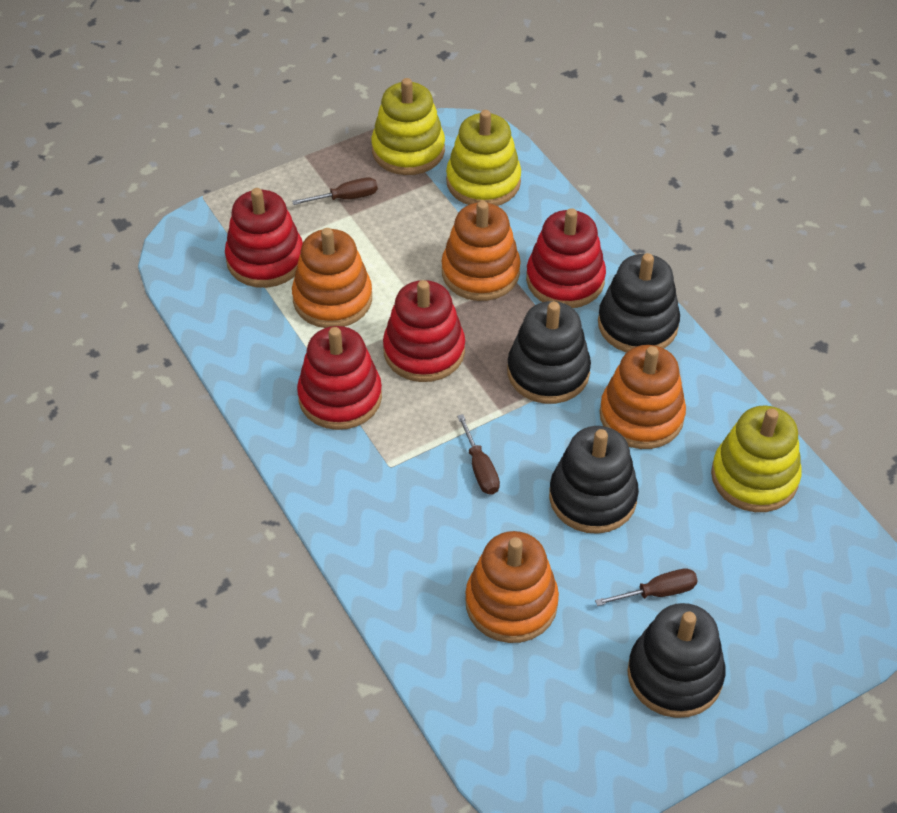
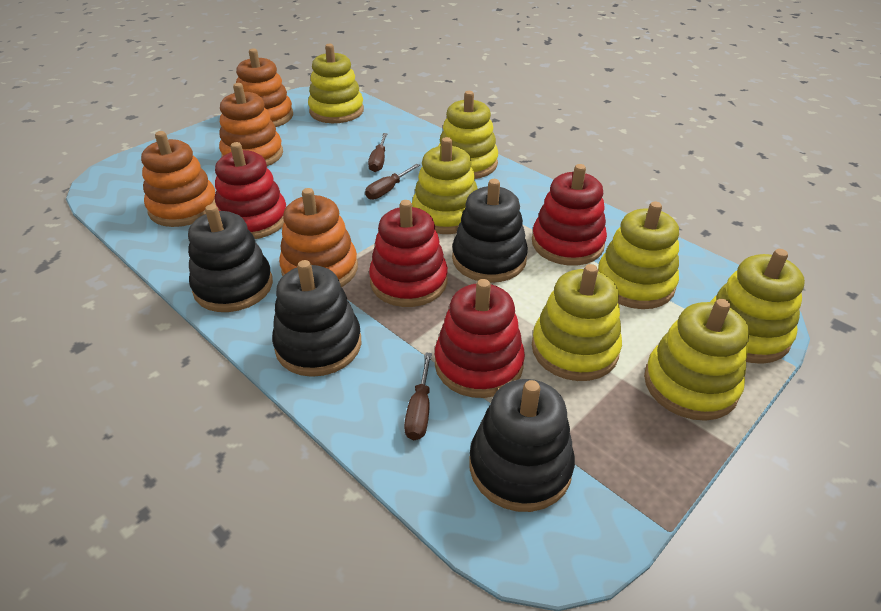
yellow stacking toy: [371,78,445,175] [446,110,521,206] [711,406,802,512] = 3 -> [308,44,364,123] [412,137,478,234] [438,91,498,179] [532,264,622,381] [598,202,679,309] [644,299,749,421] [710,249,805,364] = 7

